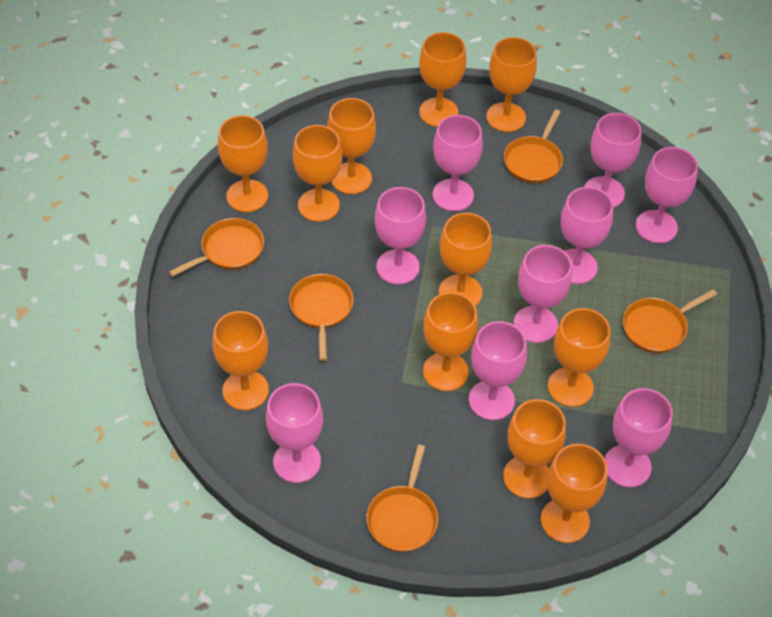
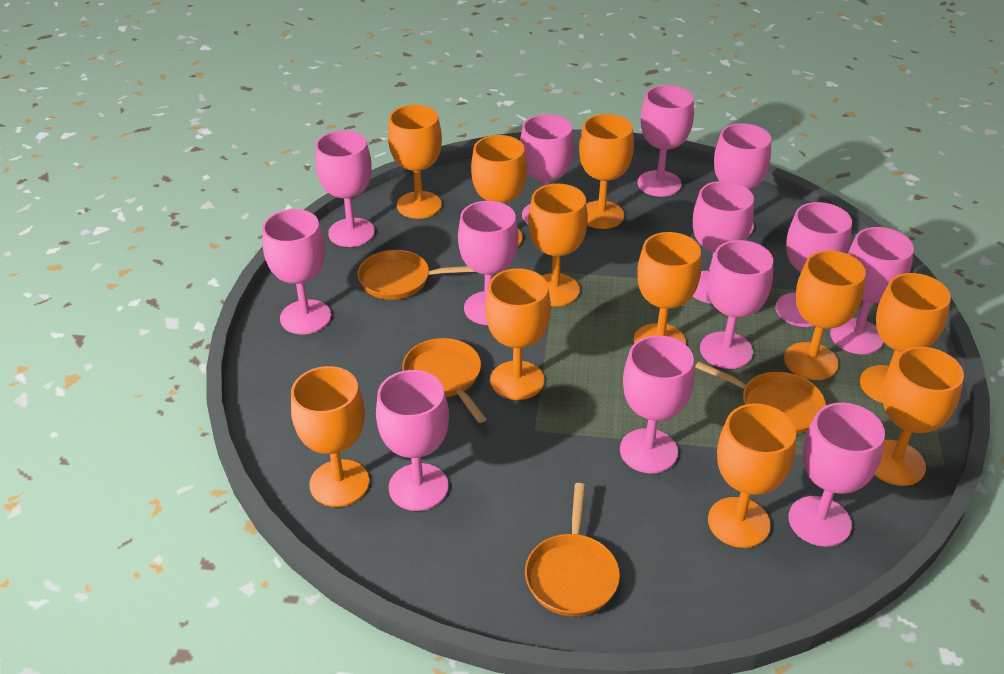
orange pan: [169,218,264,277] [289,274,354,361] [366,444,438,552] [504,109,563,183] [623,289,717,353] = 5 -> [358,250,475,300] [402,338,486,423] [525,483,620,616] [695,361,826,434] = 4
pink goblet: [266,383,323,483] [375,187,426,285] [433,115,483,211] [469,321,527,420] [514,245,572,343] [561,187,613,284] [584,113,642,208] [604,388,673,487] [636,147,698,243] = 9 -> [262,209,331,334] [315,130,375,247] [376,370,449,511] [458,201,518,325] [520,114,574,224] [620,335,694,473] [638,85,694,197] [693,181,754,303] [700,240,773,369] [714,123,771,236] [776,202,852,327] [789,403,885,547] [830,227,914,354] = 13

